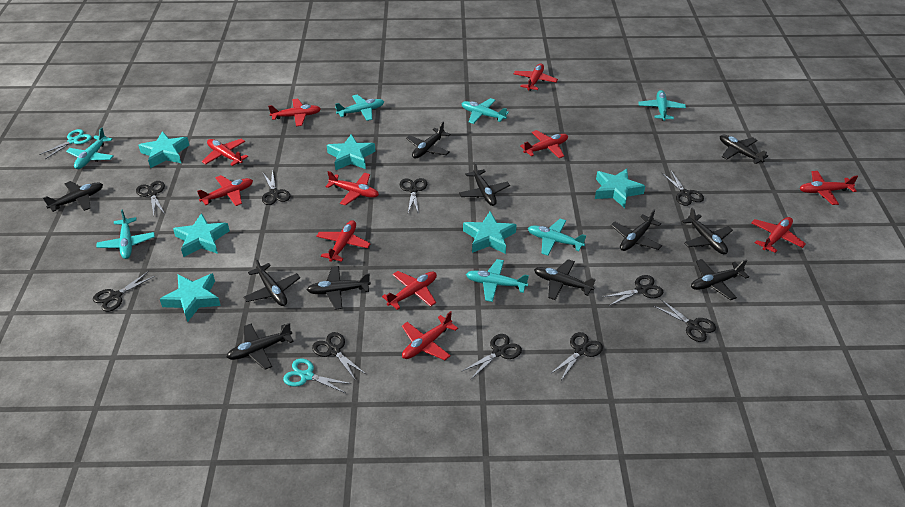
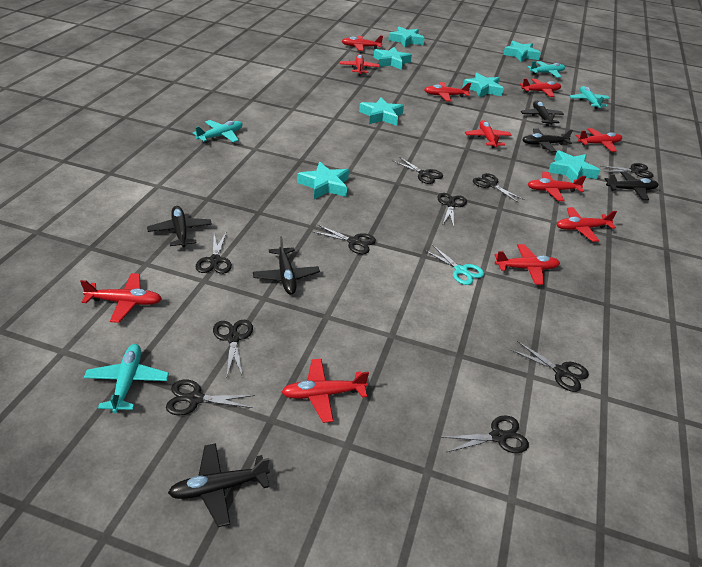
black plane: [43,181,103,212] [227,323,294,370] [243,258,300,306] [307,266,371,310] [406,122,451,159] [459,162,510,206] [534,259,596,300] [611,209,662,251] [682,208,733,254] [691,259,749,300] [720,135,768,164] = 11 -> [147,206,212,248] [168,443,270,527] [253,236,320,294] [521,101,564,126] [522,128,573,152] [605,171,659,200] = 6
turquoise plane: [66,127,114,169] [97,209,155,259] [335,95,384,121] [461,98,509,124] [466,259,529,302] [528,219,586,256] [638,90,686,121] = 7 -> [84,344,169,413] [193,120,243,142] [527,61,565,78] [570,86,610,109] = 4
turquoise scissors: [39,129,92,159] [283,359,352,393] = 2 -> [424,245,484,285] = 1
turquoise star: [138,131,189,168] [160,273,221,322] [173,213,230,257] [327,134,375,170] [463,211,517,254] [595,168,645,208] = 6 -> [297,162,349,199] [359,97,404,126] [374,47,412,70] [388,26,425,47] [462,73,504,98] [503,41,541,62] [548,150,600,183] = 7

